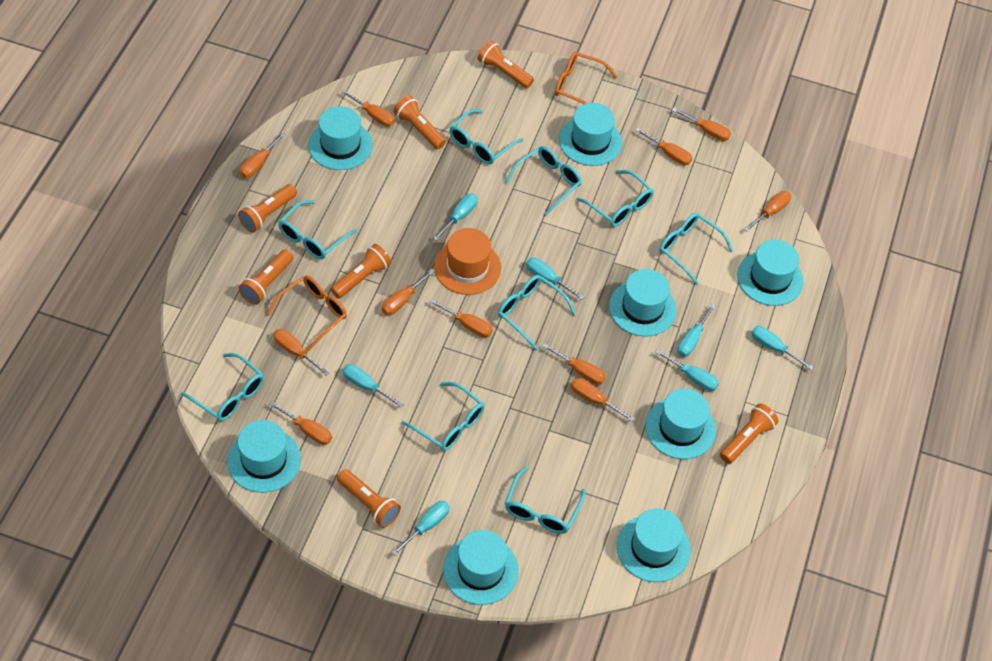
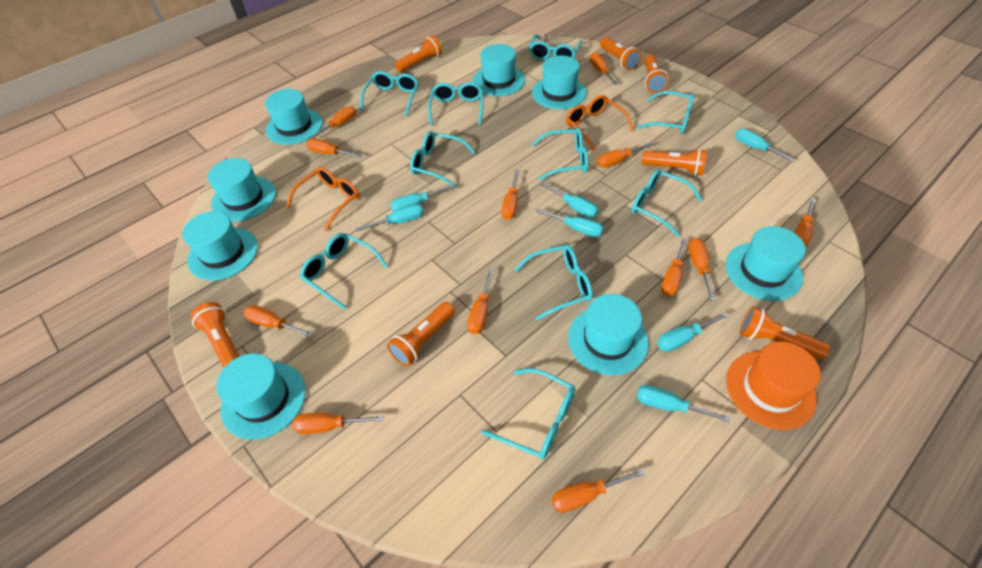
orange screwdriver: [240,132,285,178] [269,401,332,445] [273,329,329,376] [341,90,395,127] [382,269,435,315] [430,299,493,337] [542,343,606,385] [571,378,635,422] [635,128,692,165] [672,108,731,141] [744,191,791,232] = 11 -> [244,305,314,337] [292,413,384,434] [306,139,362,158] [309,106,356,139] [467,269,494,334] [501,170,520,220] [552,469,645,512] [590,52,618,85] [597,142,654,168] [661,238,687,296] [688,238,716,301] [795,198,816,248] = 12
turquoise glasses: [181,353,264,421] [278,200,357,259] [401,382,484,451] [449,109,523,164] [498,275,576,350] [505,146,582,216] [505,467,585,534] [577,170,654,227] [659,213,733,285] = 9 -> [300,233,388,310] [360,71,419,116] [410,131,475,188] [428,82,484,126] [481,368,575,460] [515,245,593,320] [529,34,582,60] [532,128,588,180] [632,169,702,237] [637,91,695,134] = 10

